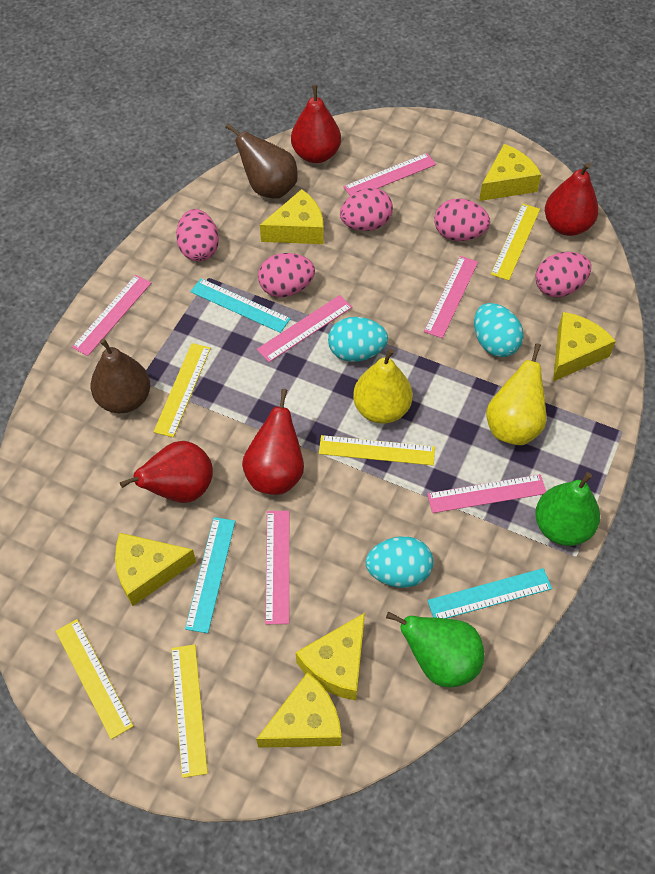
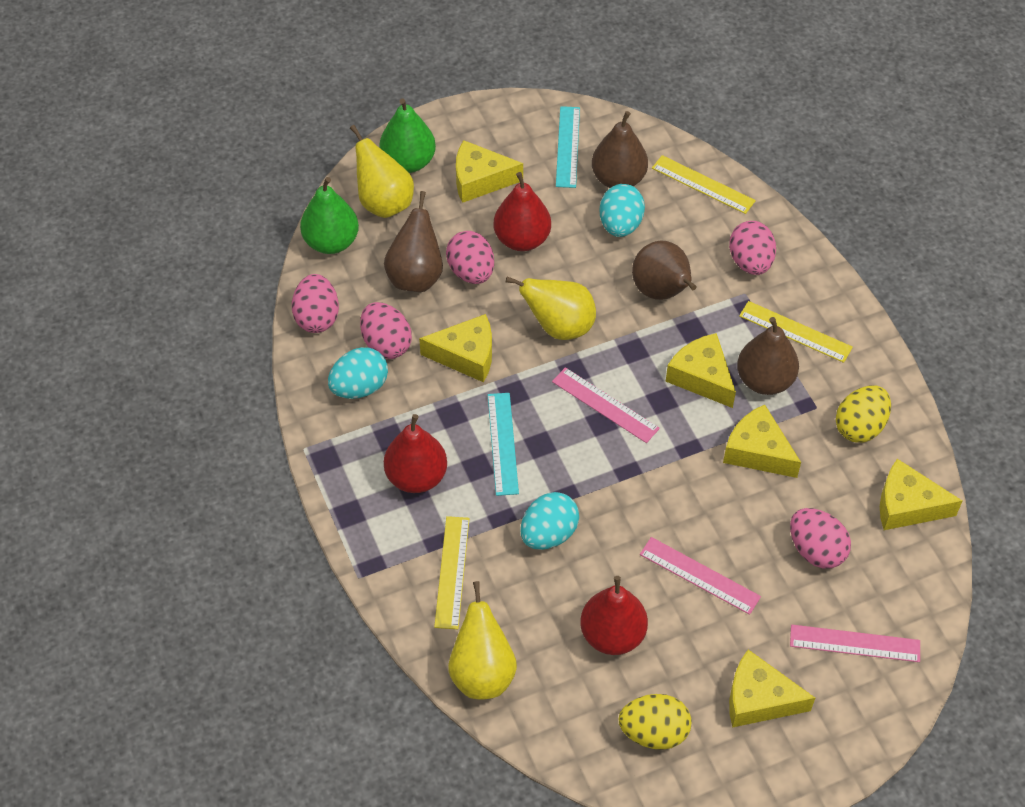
brown pear: [91,338,150,413] [225,123,298,199] = 2 -> [384,191,443,292] [592,111,648,188] [632,241,697,300] [737,317,799,395] = 4
pink ruler: [72,275,151,356] [257,295,352,362] [265,511,289,624] [343,153,436,196] [424,256,478,338] [427,474,546,513] = 6 -> [552,367,660,443] [640,537,761,615] [790,625,920,662] = 3
red pear: [120,441,213,503] [242,389,304,495] [291,85,341,163] [545,163,599,236] = 4 -> [384,414,447,493] [494,172,551,251] [580,576,648,655] = 3
turquoise ruler: [185,517,235,633] [190,278,291,333] [427,568,552,619] = 3 -> [488,393,519,496] [556,106,580,188] = 2
yellow egg: none = 0 -> [619,694,691,750] [836,385,891,443] = 2
yellow pear: [353,349,413,424] [486,343,546,445] = 2 -> [350,125,414,218] [448,581,517,699] [506,277,596,340] = 3
yellow ruler: [56,619,133,739] [154,343,211,437] [171,644,208,778] [319,435,435,466] [491,204,540,281] = 5 -> [434,516,469,629] [652,155,756,214] [739,301,853,363] = 3

